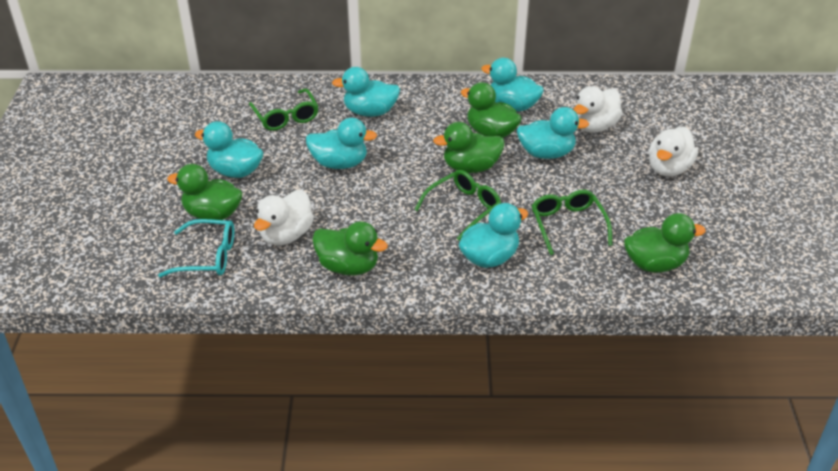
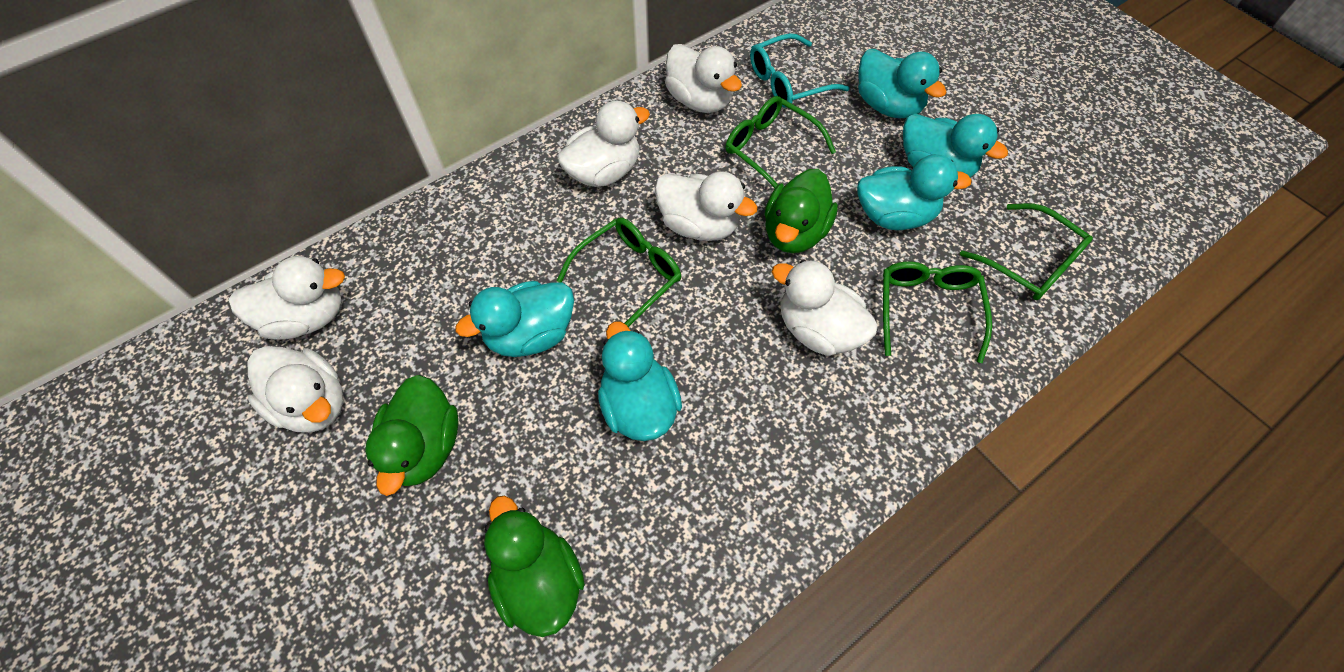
green duck: [167,164,242,220] [312,221,388,276] [433,122,504,173] [460,82,522,138] [624,213,706,272] = 5 -> [365,375,458,496] [484,495,585,637] [764,169,838,253] = 3
green glasses: [249,89,319,131] [415,170,501,240] [532,190,612,255] = 3 -> [557,218,681,327] [726,96,836,188] [883,262,992,363] [960,203,1093,300] = 4
turquoise duck: [195,121,263,178] [306,118,377,169] [332,67,400,117] [459,203,529,268] [481,58,544,111] [517,107,589,159] = 6 -> [456,281,574,357] [598,322,682,441] [857,154,972,230] [858,49,946,119] [903,113,1008,177] = 5
white duck: [254,190,314,246] [574,86,622,133] [649,127,698,177] = 3 -> [229,256,345,339] [247,346,344,433] [557,101,650,187] [655,172,757,241] [665,44,742,113] [772,259,878,356] = 6

